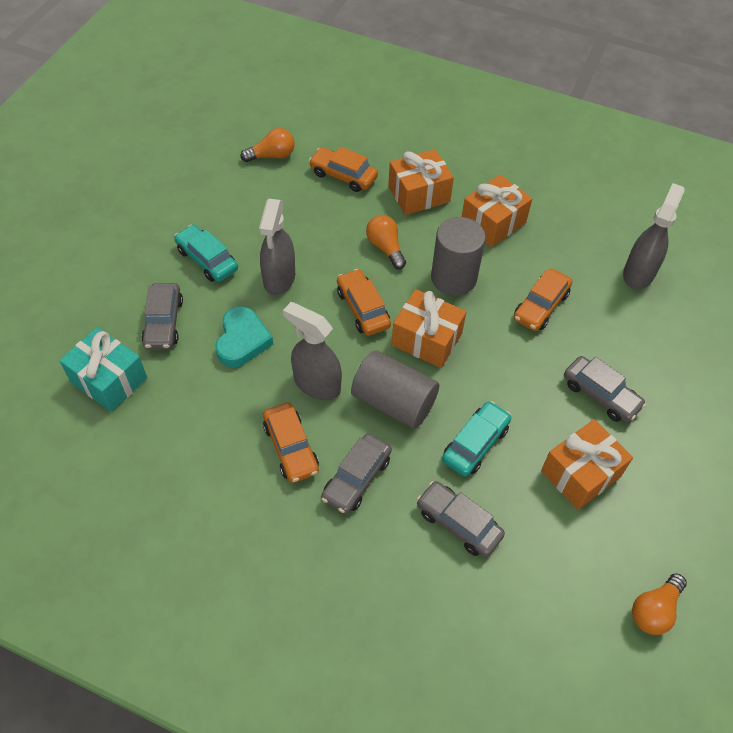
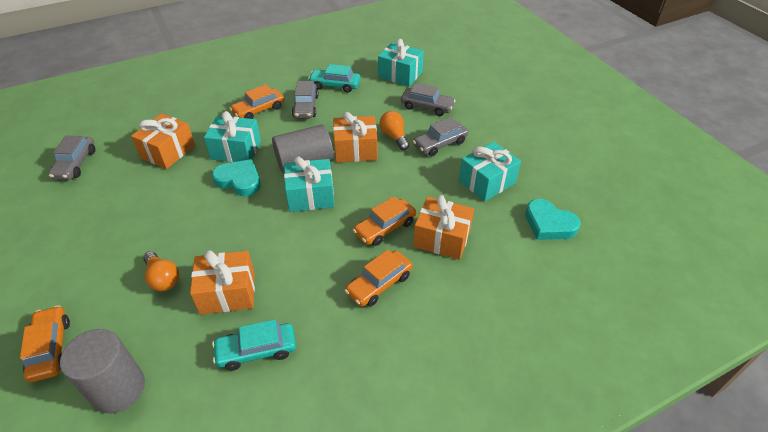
grey spray bottle: [259,199,295,295] [283,302,342,400] [623,183,685,289] = 3 -> none = 0
orange light bulb: [240,128,295,162] [366,215,406,269] [632,573,687,635] = 3 -> [143,251,179,291] [379,111,409,150] = 2
turquoise gift: [59,327,147,412] = 1 -> [204,111,261,162] [284,157,335,212] [378,39,424,87] [459,142,521,202] = 4
turquoise heart: [215,306,273,367] = 1 -> [212,159,261,197] [525,199,581,240] = 2

